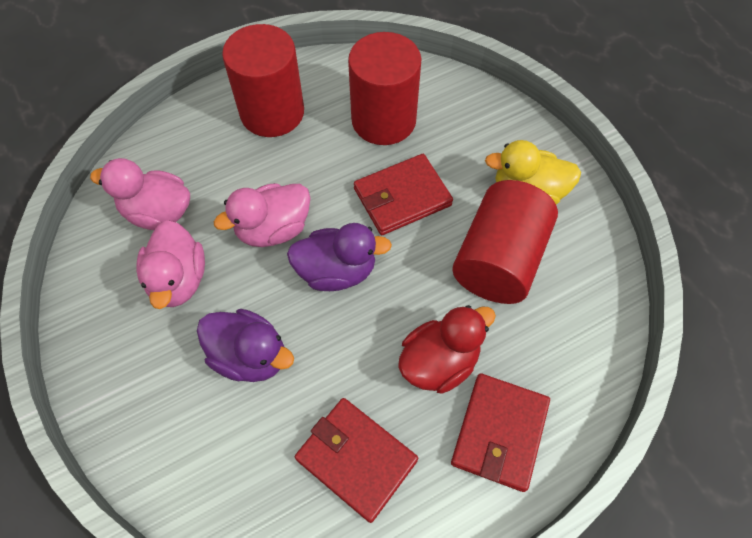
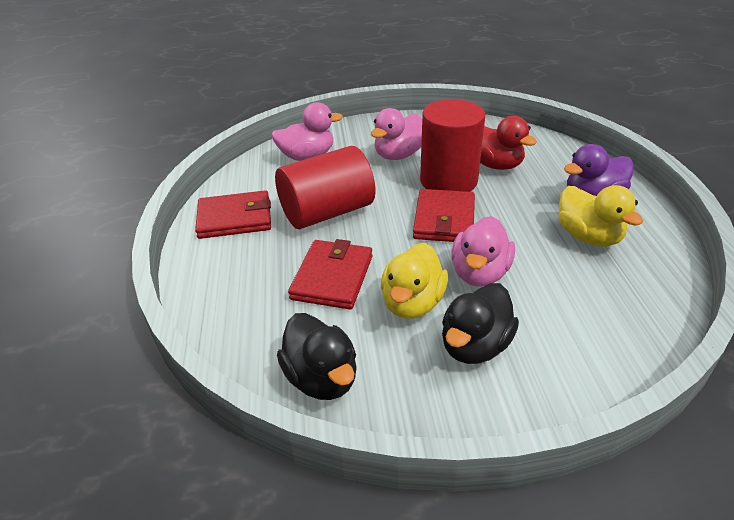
black duck: none = 0 -> [277,313,357,400] [442,283,519,364] = 2
purple duck: [197,309,294,382] [287,223,392,291] = 2 -> [564,144,634,196] = 1
red cylinder: [222,24,304,137] [348,32,421,145] [452,180,558,304] = 3 -> [275,146,376,229] [420,99,485,192] = 2
yellow duck: [485,140,581,204] = 1 -> [381,243,448,319] [559,185,643,247] = 2

